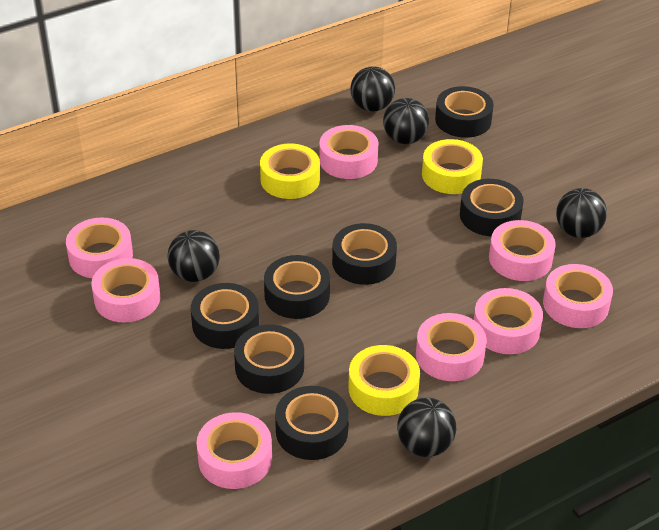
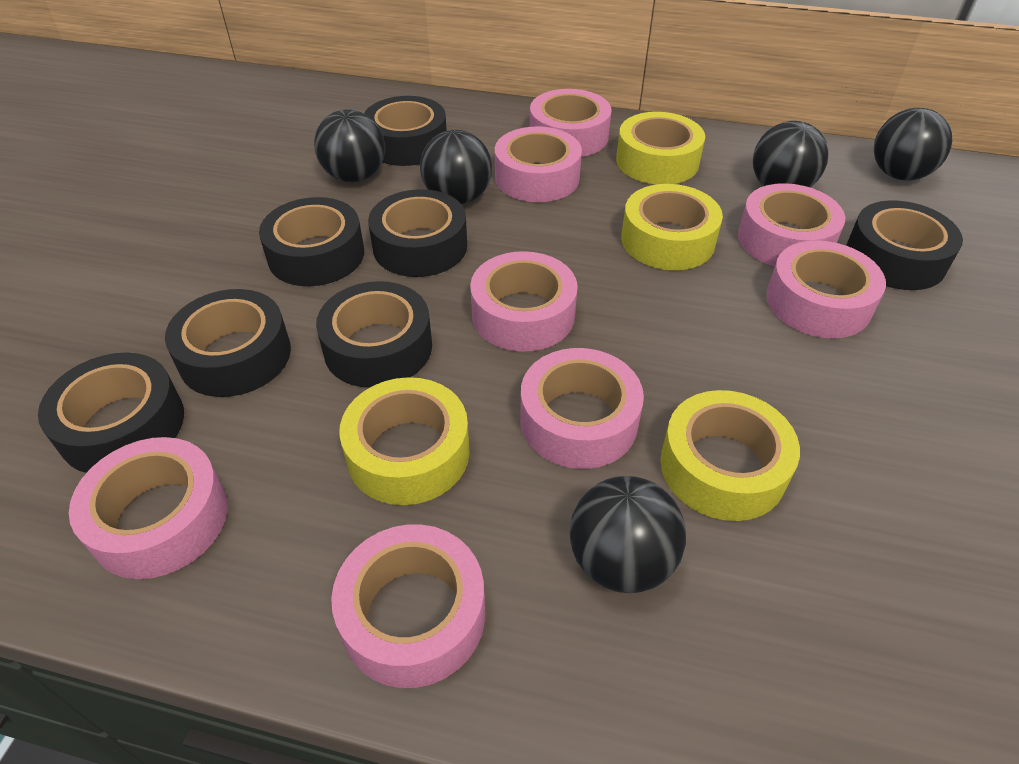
yellow tape: [260,144,320,199] [348,345,420,416] [422,139,483,194] = 3 -> [339,377,470,505] [616,112,705,184] [621,184,723,270] [660,390,800,521] = 4

